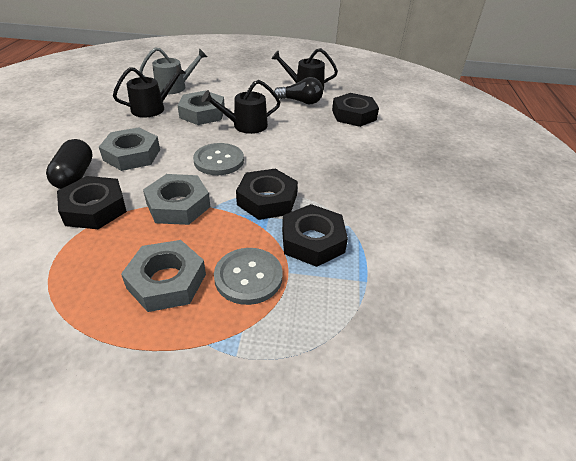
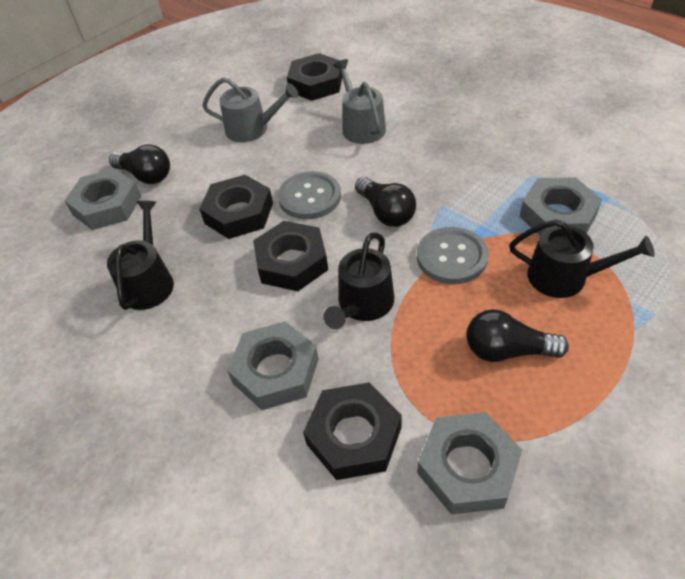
black capsule: [46,139,93,189] = 1 -> none = 0
black light bulb: [274,77,323,105] = 1 -> [109,144,170,184] [355,177,416,227] [466,309,569,362] = 3
grey watering can: [139,47,207,94] = 1 -> [202,77,299,142] [333,59,386,144] = 2

